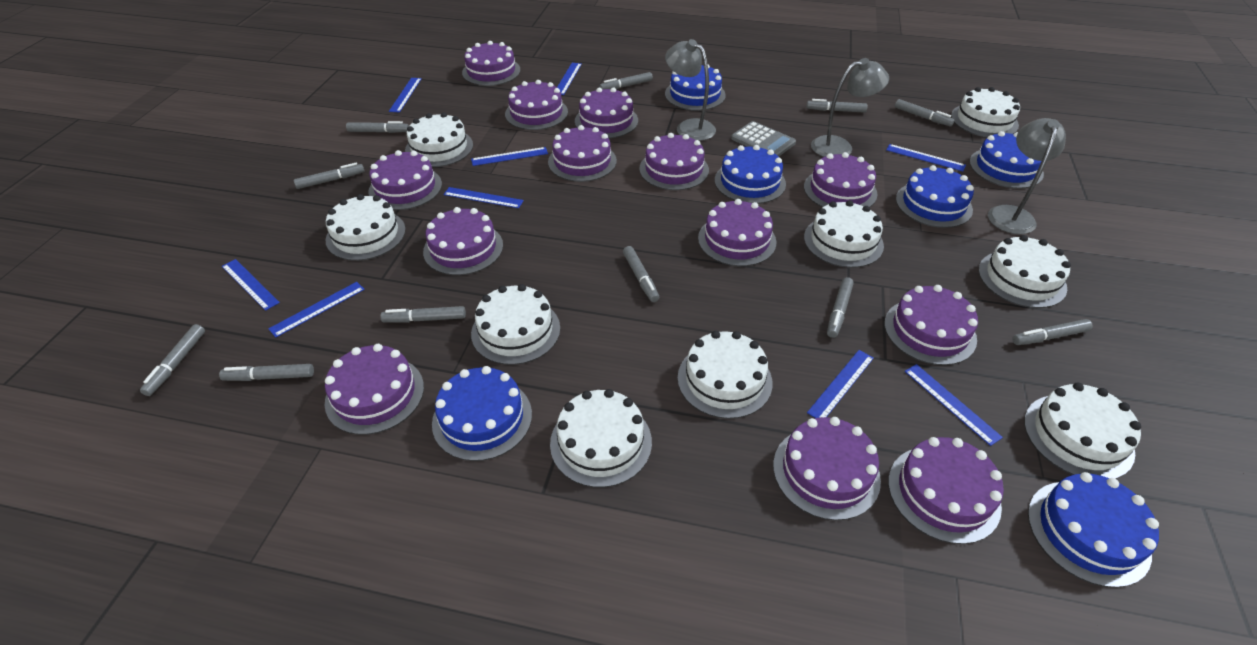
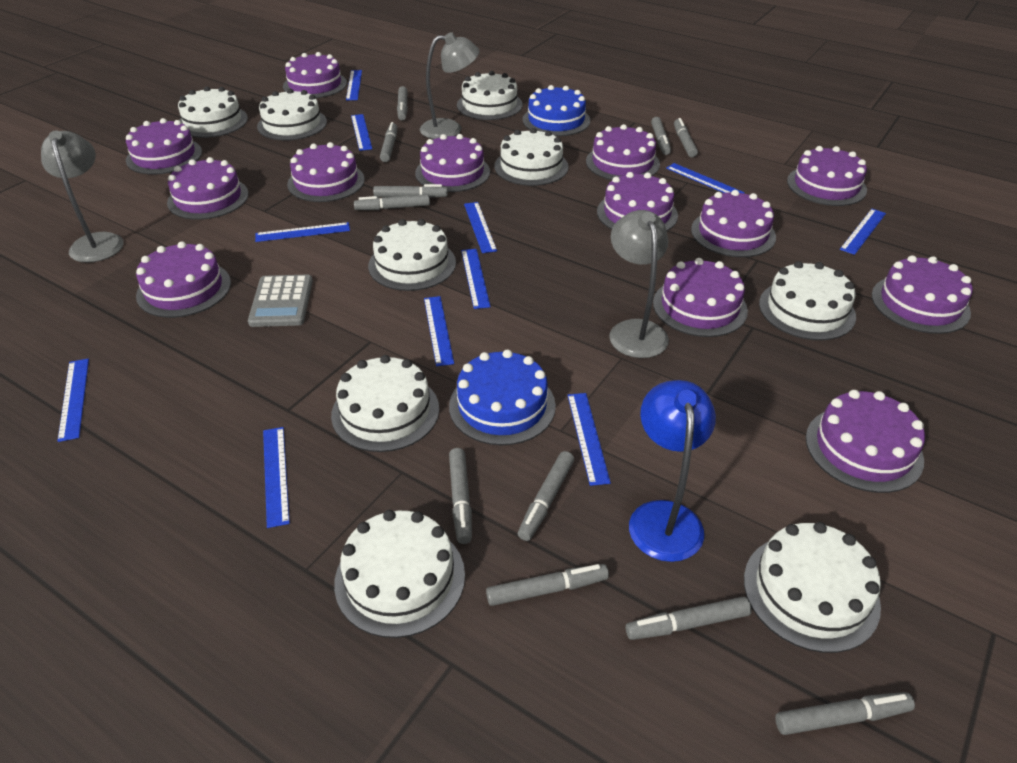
blue cake: [432,366,532,461] [665,64,726,111] [715,145,786,204] [896,165,974,228] [969,131,1044,189] [1028,472,1159,588] = 6 -> [449,349,556,445] [523,85,590,136] = 2
blue lamp: none = 0 -> [629,380,716,562] = 1
blue ruler: [222,259,280,311] [268,282,365,337] [389,78,422,113] [443,187,524,208] [471,147,548,166] [557,63,582,95] [807,350,874,418] [886,144,966,171] [905,364,1003,446] = 9 -> [57,359,89,442] [255,222,350,242] [263,427,290,528] [346,70,362,100] [351,114,372,151] [424,296,454,366] [461,249,491,309] [464,202,497,253] [567,393,611,486] [666,163,745,193] [840,209,886,255] = 11

